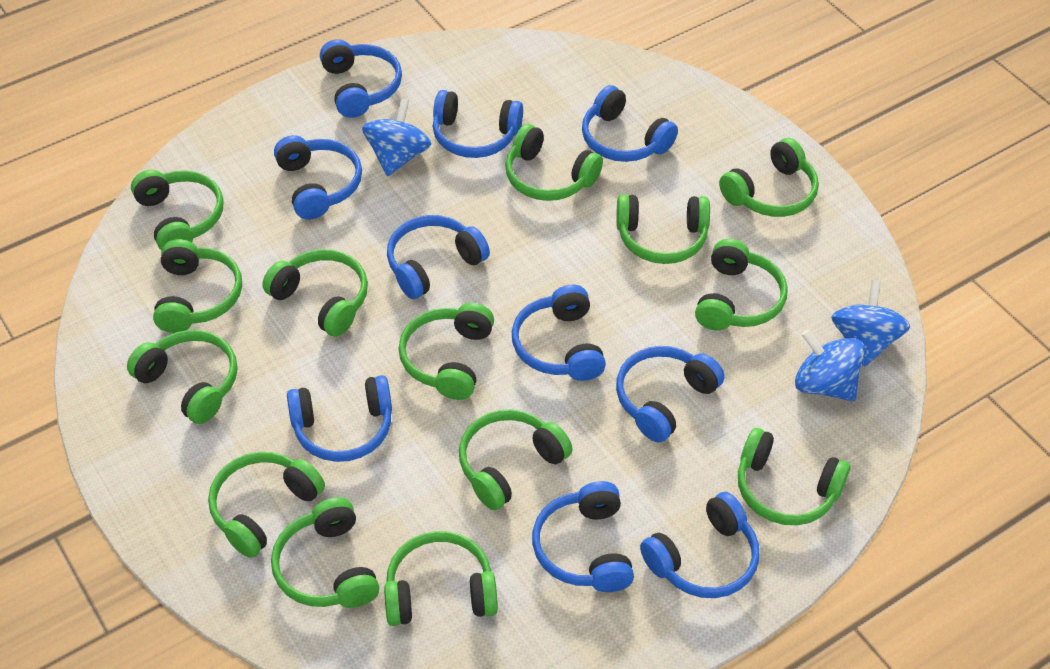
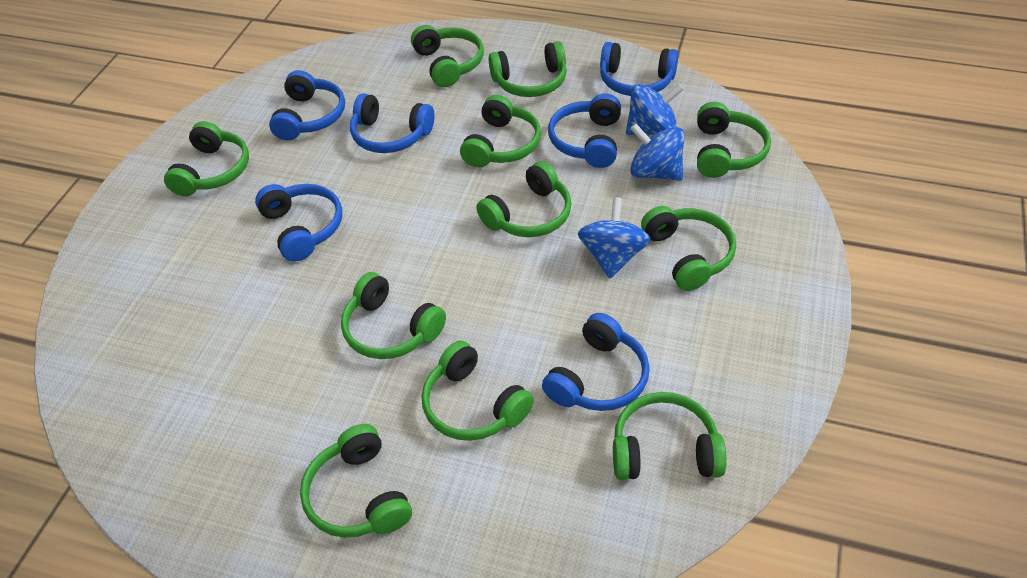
blue headphones: [274,135,362,220] [287,375,392,462] [320,39,402,118] [387,215,490,299] [433,90,523,158] [512,285,606,381] [532,481,634,592] [582,85,678,162] [616,346,724,443] [640,492,760,598] = 10 -> [255,184,342,262] [269,70,345,140] [350,93,434,153] [542,313,650,411] [548,93,621,168] [600,42,679,96] = 6
green headphones: [127,330,237,424] [131,170,224,251] [153,239,242,333] [208,452,325,558] [262,249,368,337] [271,497,379,608] [384,531,498,626] [399,303,494,400] [459,409,573,510] [505,124,603,201] [616,194,710,264] [695,239,788,330] [719,138,819,217] [738,428,850,525] = 14 -> [164,121,249,196] [300,424,412,538] [341,272,446,359] [411,25,484,87] [422,340,534,441] [460,95,541,167] [476,161,572,237] [489,41,567,97] [613,392,727,480] [641,206,736,291] [697,102,771,178] = 11

